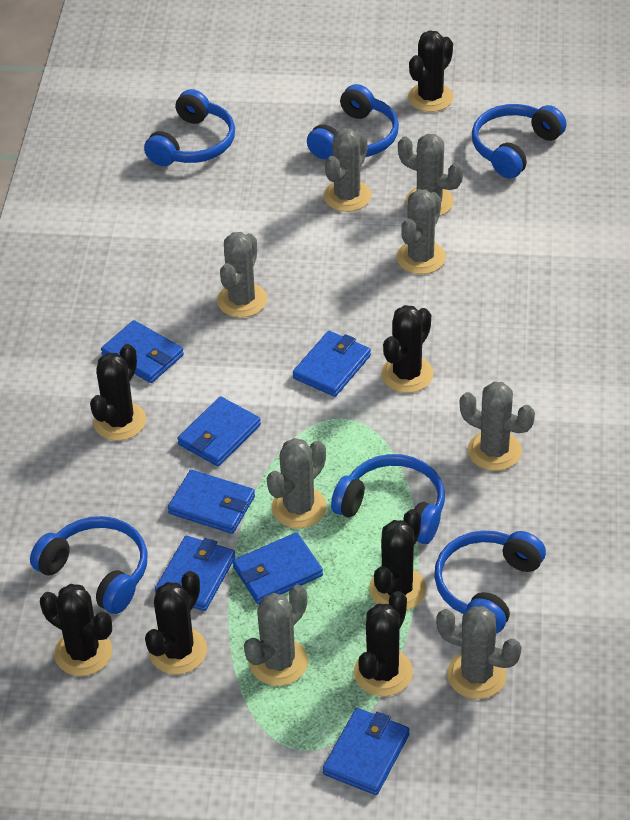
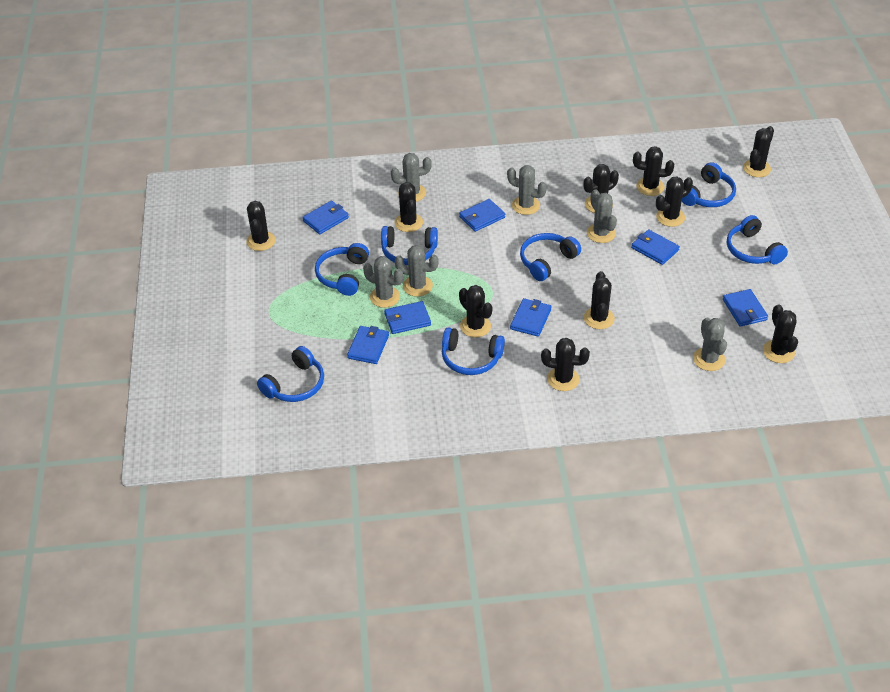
black cactus: [40,584,112,676] [90,344,146,441] [145,571,207,674] [354,591,413,696] [369,509,426,611] [381,305,434,393] [408,30,454,112] = 7 -> [246,201,275,251] [394,182,423,232] [459,285,492,337] [541,338,590,391] [583,271,615,329] [584,164,619,213] [633,146,674,196] [656,176,693,227] [743,126,774,177] [763,304,798,363] = 10
blue headphones: [30,516,147,614] [144,89,235,166] [307,84,399,160] [331,454,445,544] [434,530,546,633] [472,104,567,179] = 6 -> [257,346,324,402] [315,243,369,296] [381,226,438,265] [442,327,505,375] [520,233,581,281] [682,162,736,207] [727,215,788,264] = 7
grey cactus: [217,232,267,318] [244,585,308,686] [267,438,327,528] [324,128,372,212] [396,189,446,274] [398,134,463,216] [436,606,521,699] [460,381,535,471] = 8 -> [363,256,403,308] [391,153,432,202] [395,245,439,297] [507,165,547,215] [587,189,617,243] [693,318,727,371] = 6

